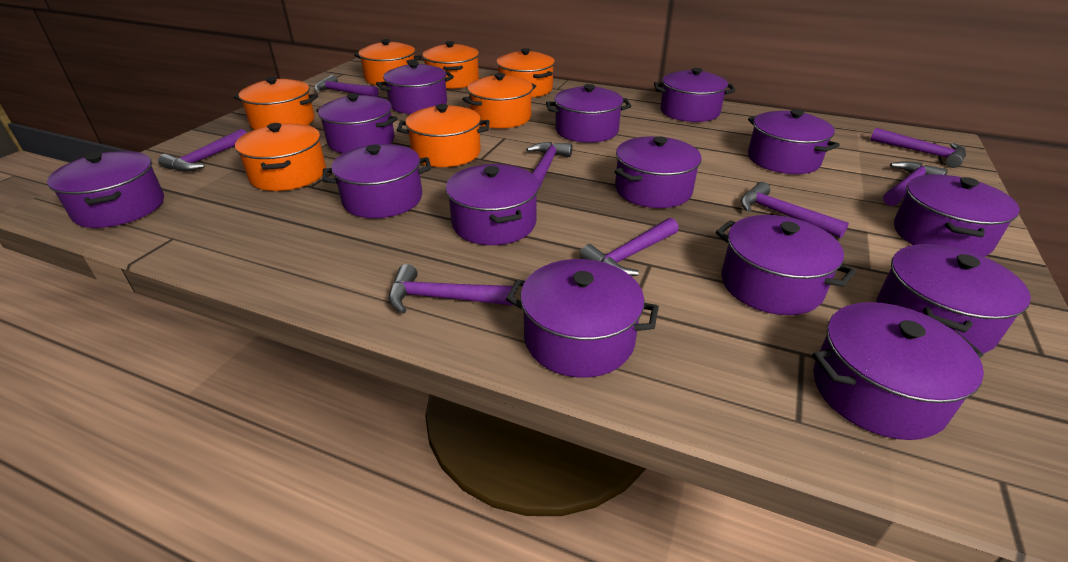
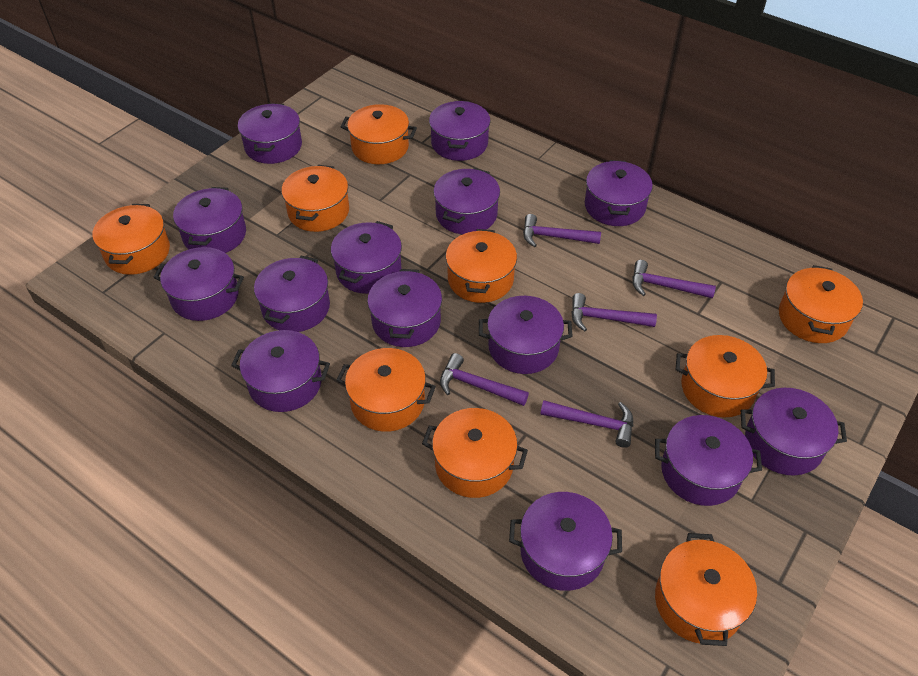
orange pot: [234,77,318,130] [235,123,326,191] [354,39,422,85] [397,104,490,167] [422,41,479,89] [462,73,536,128] [496,48,555,98] = 7 -> [92,204,170,275] [281,165,349,232] [336,348,436,432] [340,104,417,164] [422,408,528,498] [446,229,517,303] [655,533,757,646] [676,335,775,417] [779,265,863,343] = 9
purple hammer: [158,129,247,172] [314,75,378,97] [388,264,515,314] [526,142,572,189] [580,218,679,276] [741,182,849,238] [870,128,966,168] [883,161,948,206] = 8 -> [440,353,529,406] [523,214,601,247] [540,400,633,448] [571,293,657,331] [632,260,716,298] = 5

